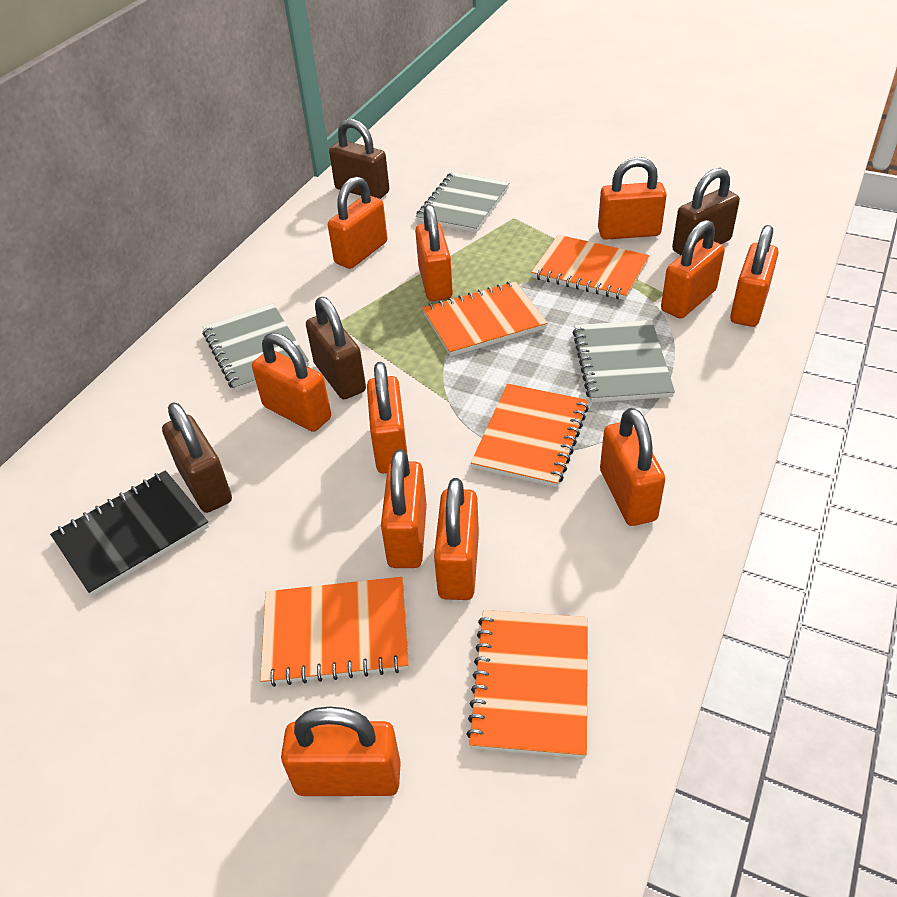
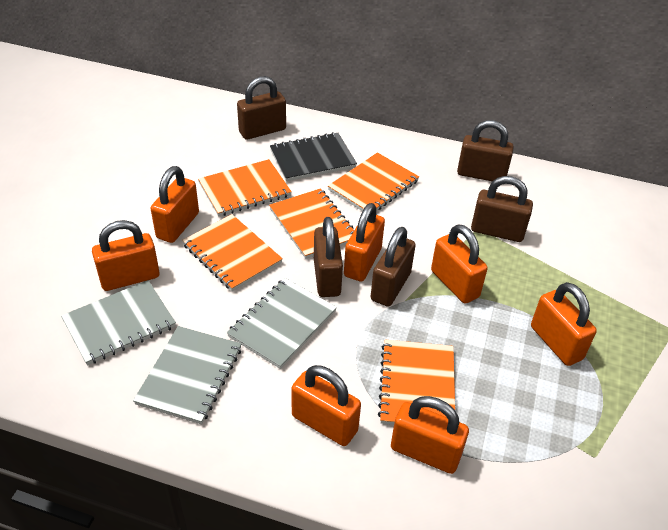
brown padlock: [162,402,232,513] [306,297,366,399] [329,119,389,199] [672,168,740,255] = 4 -> [237,76,286,140] [314,217,343,297] [371,227,416,307] [457,120,514,181] [471,176,533,242] = 5
orange padlock: [252,333,331,432] [281,707,401,796] [328,176,387,269] [367,362,408,473] [381,449,427,568] [415,204,453,301] [434,478,479,600] [598,157,667,240] [600,408,665,526] [661,220,725,318] [730,225,779,327] = 11 -> [92,220,160,291] [151,166,199,243] [291,365,361,446] [344,203,385,282] [391,396,469,474] [431,224,488,303] [531,282,597,366] = 7

